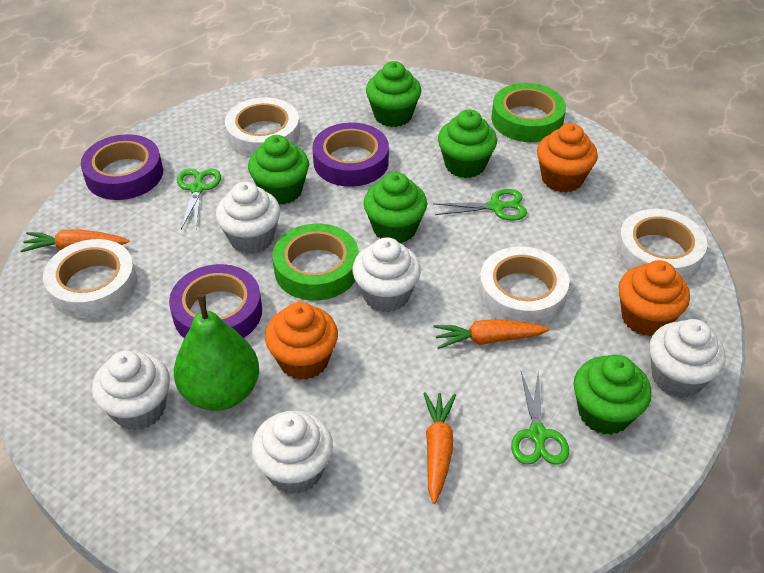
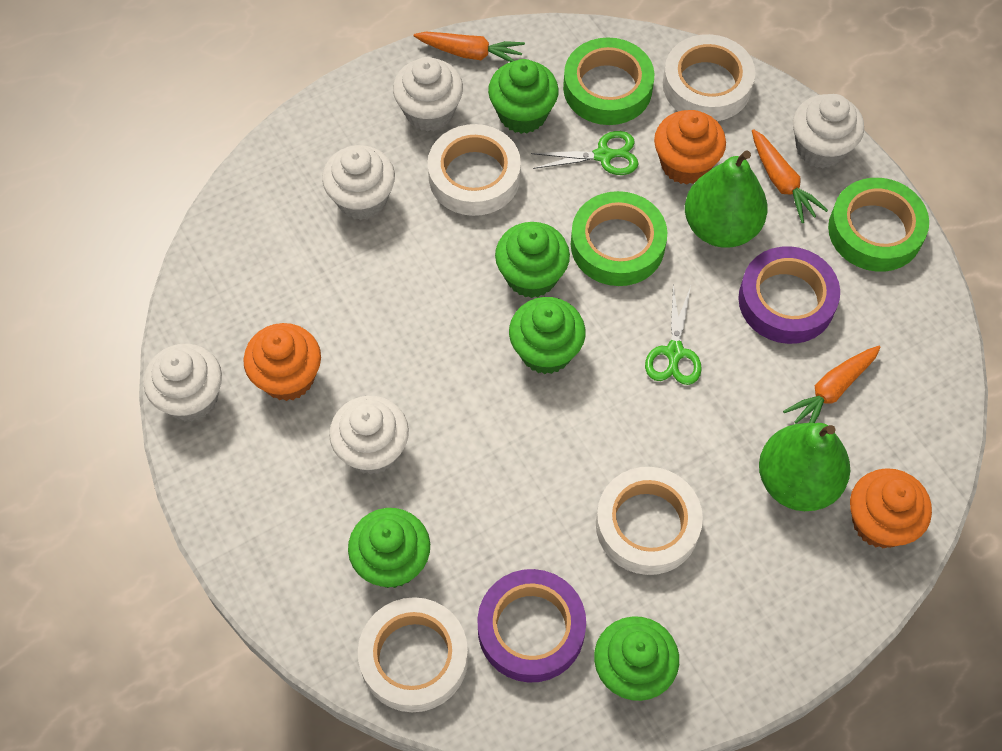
green pear: [174,294,259,411] = 1 -> [685,150,768,248] [759,423,850,511] = 2
green scissors: [177,169,221,229] [433,189,527,221] [511,371,569,465] = 3 -> [531,131,639,175] [645,285,702,385] = 2
green tape: [272,223,359,301] [491,83,566,142] = 2 -> [563,37,655,125] [571,191,667,286] [828,178,929,272] = 3
purple tape: [81,134,163,200] [169,264,262,339] [312,123,389,187] = 3 -> [477,569,586,683] [738,246,840,344] = 2

